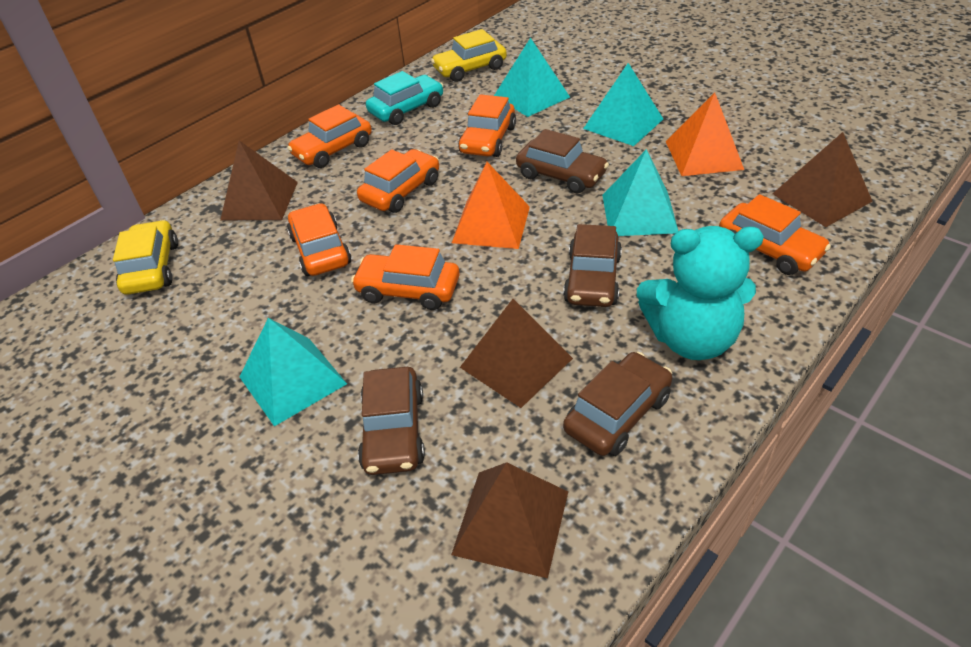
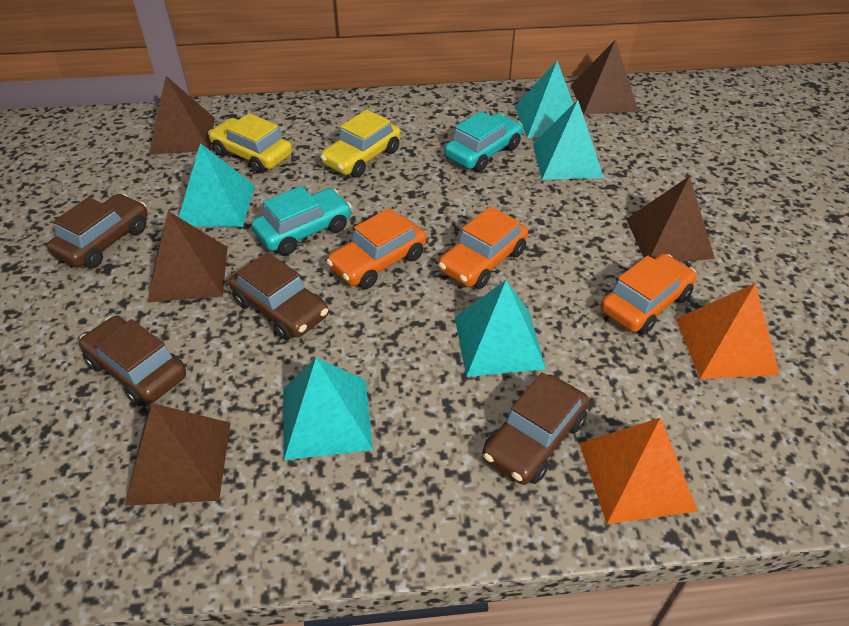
brown pyramid: [220,141,298,220] [451,462,568,579] [460,299,573,408] [772,132,873,227] = 4 -> [125,403,230,506] [147,211,228,303] [149,76,215,155] [570,39,639,115] [626,176,715,262] = 5
orange car: [287,104,372,168] [287,203,351,276] [351,244,460,310] [357,149,439,213] [458,94,516,157] [719,194,831,275] = 6 -> [326,208,426,289] [438,206,528,289] [600,254,697,335] = 3
turquoise car: [366,71,444,125] = 1 -> [252,186,352,255] [444,111,523,172] = 2
turquoise pyramid: [239,318,347,426] [494,37,570,117] [583,63,663,146] [602,149,678,236] = 4 -> [179,143,255,227] [283,358,373,460] [455,280,546,377] [515,61,573,138] [533,100,604,180] = 5
turquoise teddy bear: [637,226,764,360] = 1 -> none = 0

